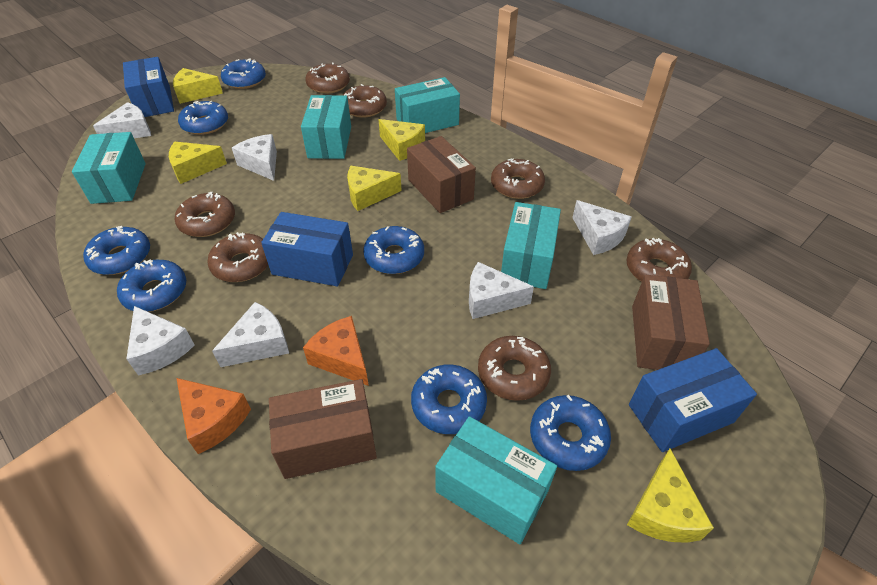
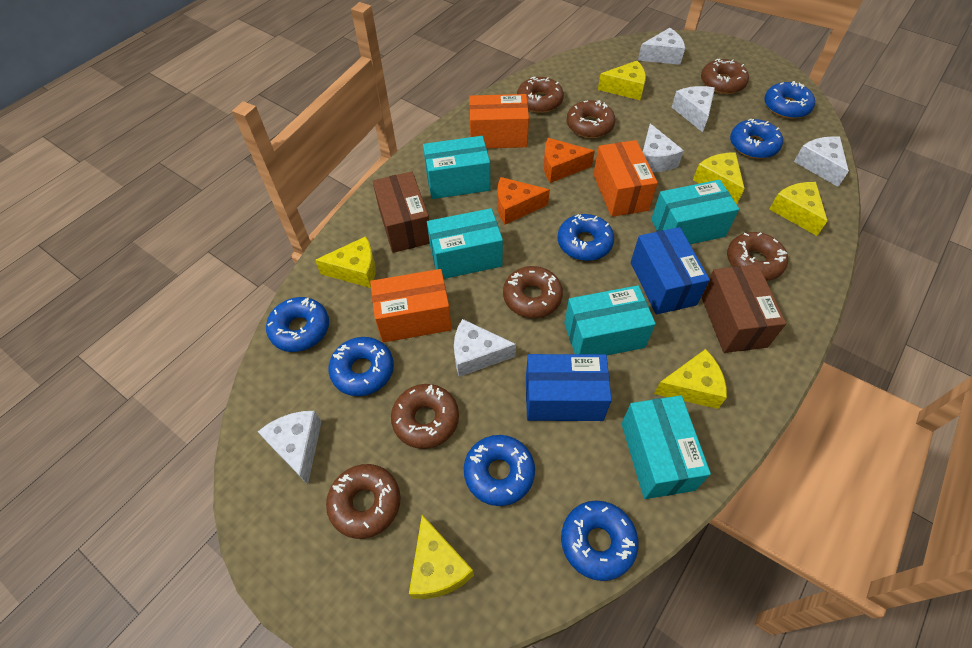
blue box: [123,57,174,117] [261,212,353,286] [629,348,757,452] = 3 -> [526,354,612,421] [631,227,710,314] = 2
brown box: [269,379,377,479] [407,136,476,213] [632,275,710,370] = 3 -> [372,171,430,253] [701,264,786,353] = 2
orange box: none = 0 -> [370,269,452,343] [469,94,529,148] [593,140,658,217] = 3
yellow cheese: [169,141,227,184] [173,68,223,104] [347,166,402,211] [378,119,425,161] [627,448,714,543] = 5 -> [315,236,376,288] [409,515,474,599] [598,61,646,100] [654,349,727,409] [693,152,745,204] [769,182,827,236] = 6

